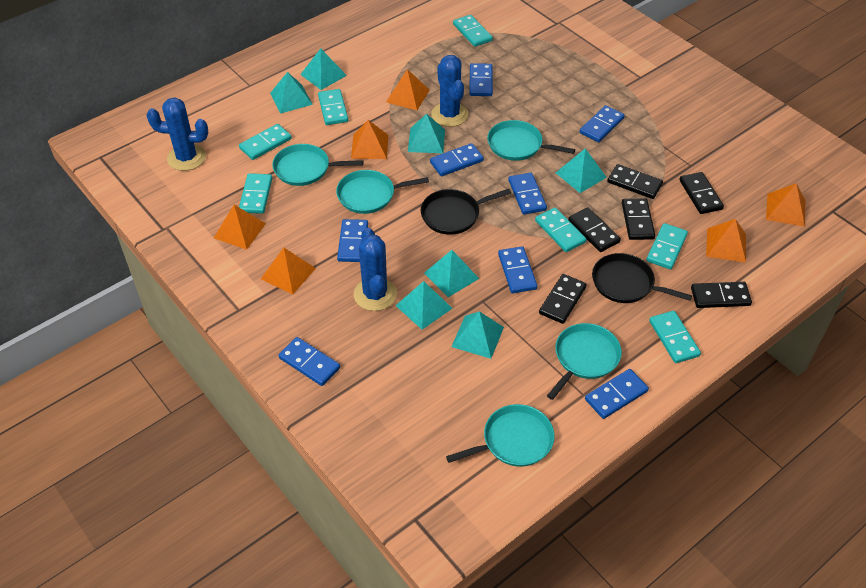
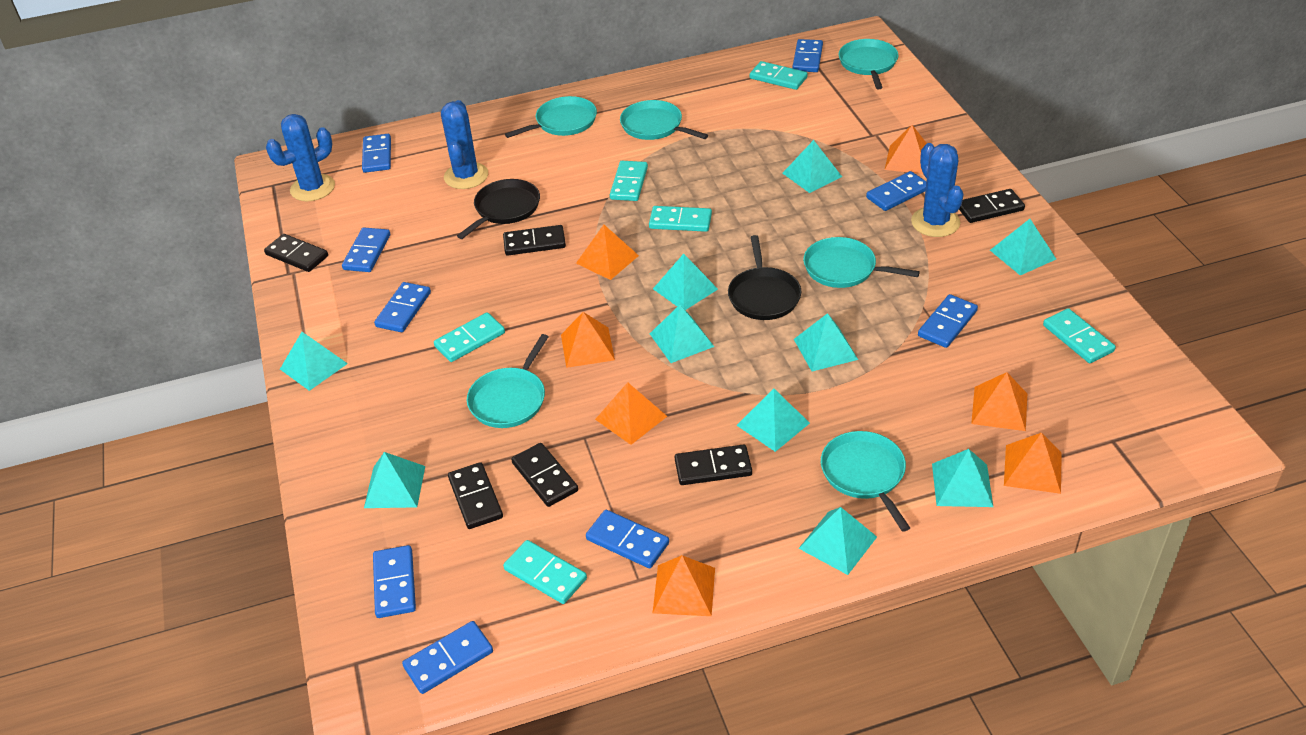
blue domino: [279,337,340,386] [337,219,368,262] [430,143,484,176] [469,63,493,96] [498,246,537,293] [508,173,547,215] [580,105,625,142] [585,369,649,419] = 8 -> [342,227,390,272] [362,134,391,173] [373,545,416,618] [374,282,431,332] [402,621,493,694] [586,510,669,568] [792,39,823,72] [866,171,926,211] [918,294,978,348] = 9
orange pyramid: [214,205,266,250] [261,248,316,294] [351,120,388,159] [386,69,430,110] [706,219,746,262] [766,183,805,227] = 6 -> [561,312,615,368] [576,225,639,280] [595,382,667,445] [653,555,715,616] [885,125,927,174] [971,372,1027,431] [1004,432,1062,494] = 7
turquoise domino: [239,124,292,160] [239,173,272,214] [318,89,348,125] [453,15,493,47] [535,207,587,252] [646,223,688,270] [649,311,701,363] = 7 -> [434,312,505,362] [503,540,587,604] [610,161,648,201] [649,206,712,232] [750,61,808,90] [1043,308,1116,363] = 6
turquoise pan: [272,144,363,186] [336,170,429,214] [446,404,555,467] [487,120,575,161] [547,323,622,400] = 5 -> [467,334,548,428] [505,96,597,138] [620,100,708,140] [803,237,920,288] [821,431,910,532] [839,39,899,89] = 6
turquoise pyramid: [270,72,313,114] [300,48,347,90] [395,281,453,330] [408,114,445,153] [424,250,479,297] [451,311,504,359] [556,149,607,193] = 7 -> [280,332,348,391] [364,452,425,508] [650,305,714,363] [653,254,718,310] [737,388,810,452] [782,140,842,193] [794,313,858,371] [798,507,877,575] [932,449,993,507] [990,219,1056,275] = 10

